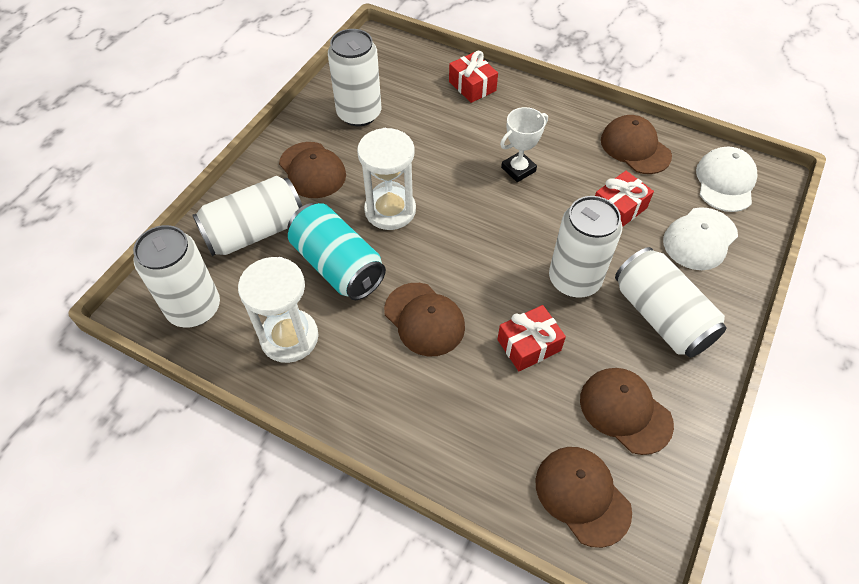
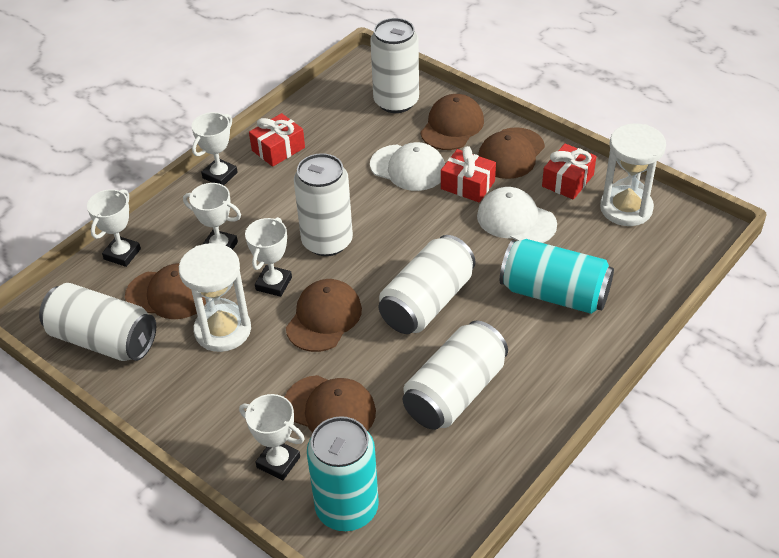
turquoise can: [288,203,386,300] = 1 -> [307,416,379,531] [500,239,614,314] = 2
white trophy: [500,107,548,182] = 1 -> [87,189,141,267] [183,183,241,250] [192,112,238,185] [239,394,305,481] [245,217,292,297] = 5

